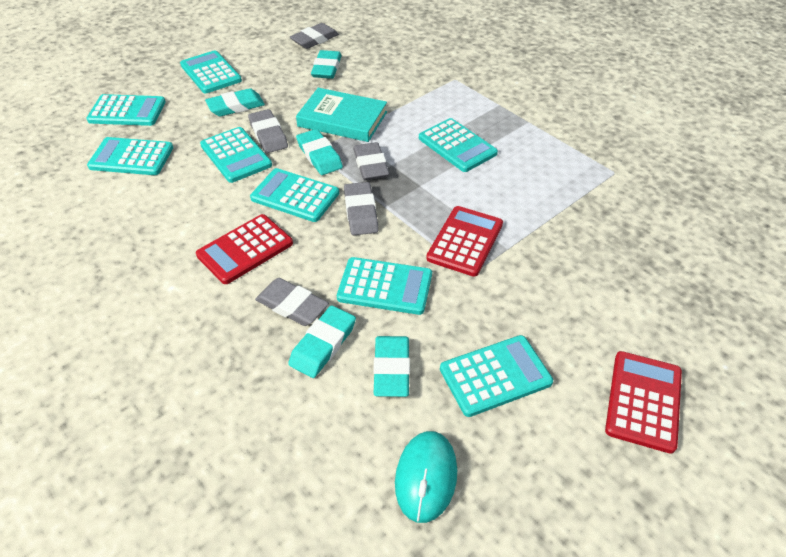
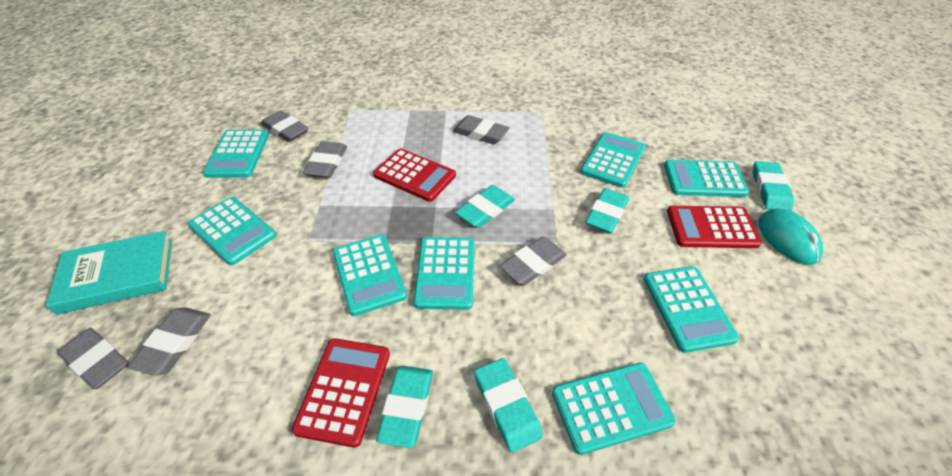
grey eraser: [248,109,288,153] [255,278,329,326] [290,23,339,49] [344,182,379,235] [353,142,390,180] = 5 -> [57,328,129,389] [128,307,211,376] [261,110,309,142] [303,141,347,178] [453,115,510,144] [500,237,567,285] = 6

